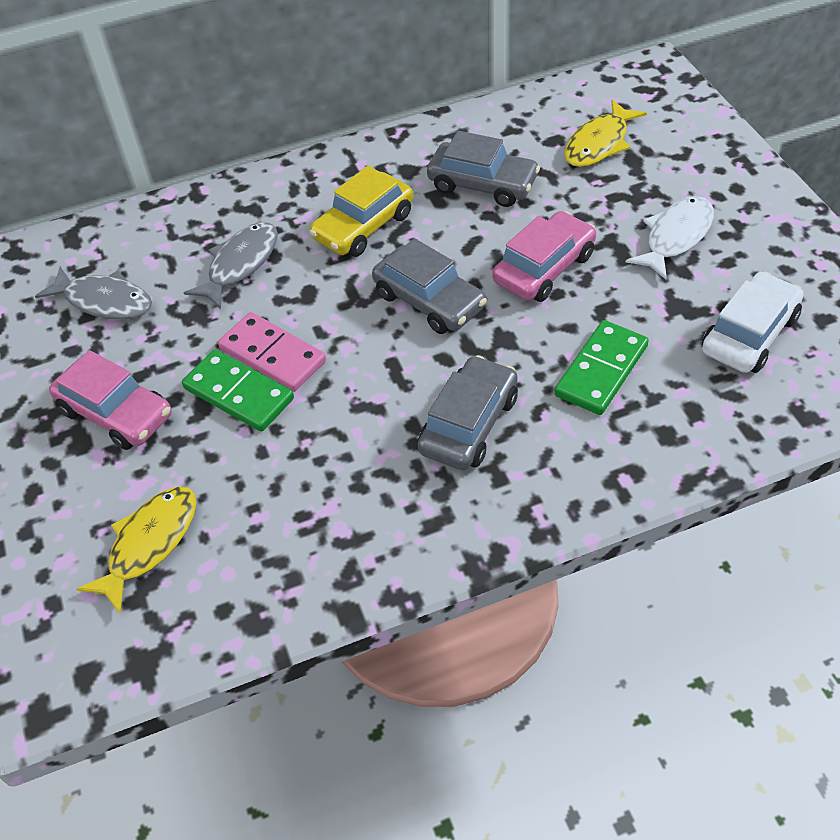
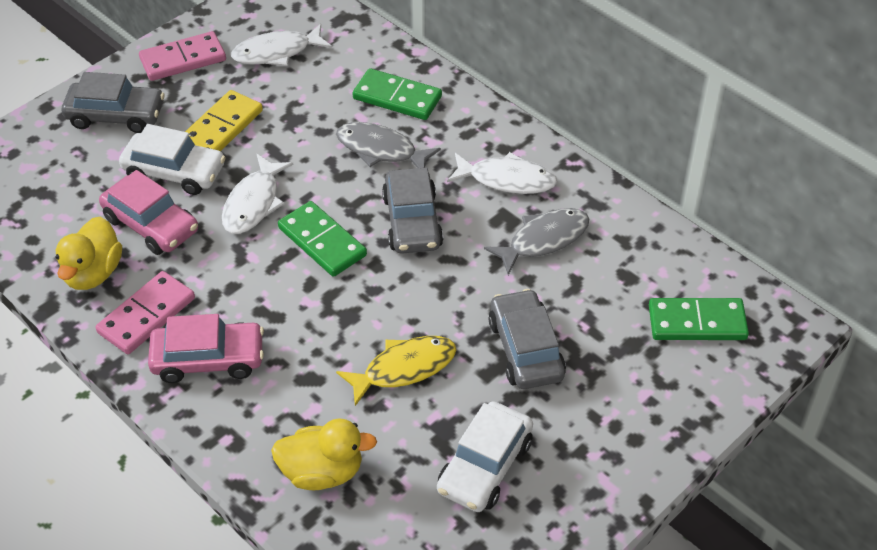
green domino: [182,350,294,432] [554,320,649,415] = 2 -> [278,201,367,277] [352,68,442,120] [649,298,749,340] = 3
pink domino: [218,312,326,392] = 1 -> [95,271,195,354] [139,31,226,81] = 2
white car: [702,271,804,373] = 1 -> [119,124,226,195] [437,401,533,512] = 2
white fish: [626,196,714,280] = 1 -> [222,154,293,234] [231,24,332,66] [447,152,557,194] = 3
yellow car: [309,166,413,257] = 1 -> none = 0
yellow domino: none = 0 -> [185,90,263,151] = 1
yellow duck: none = 0 -> [56,217,122,290] [271,418,377,490] = 2
yellow fish: [76,486,196,614] [564,99,647,167] = 2 -> [336,336,456,406] = 1

